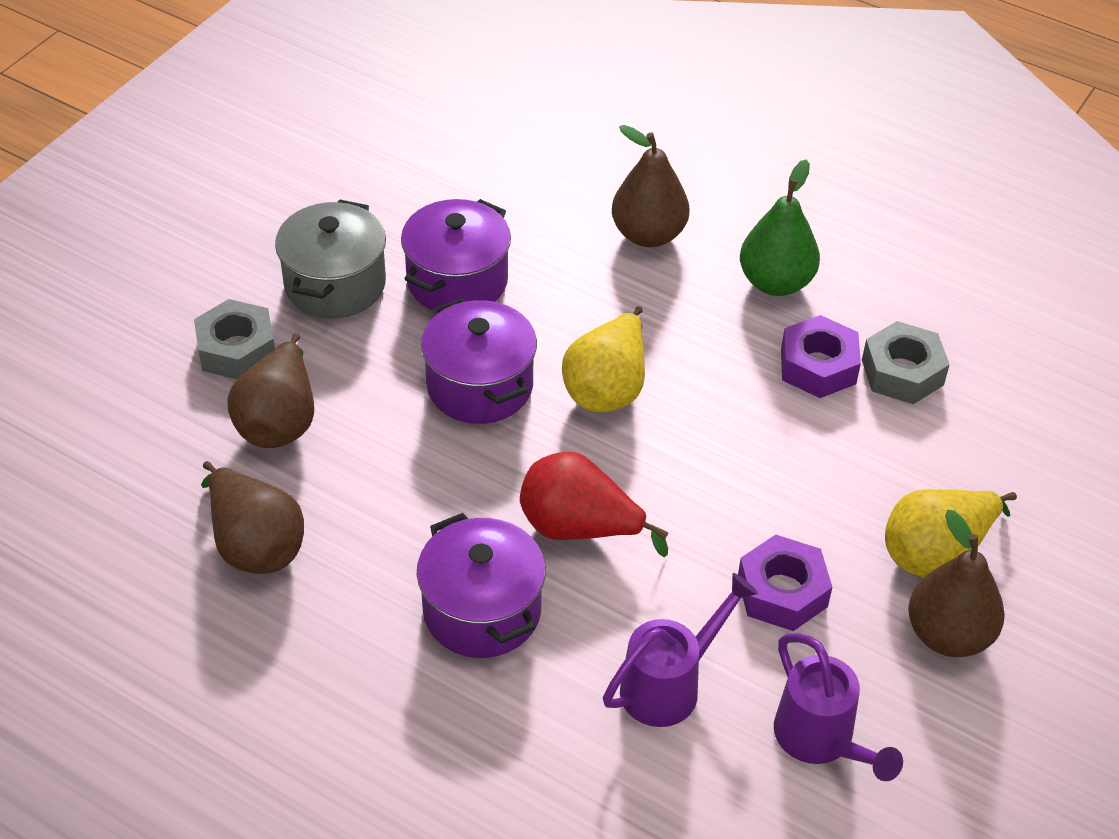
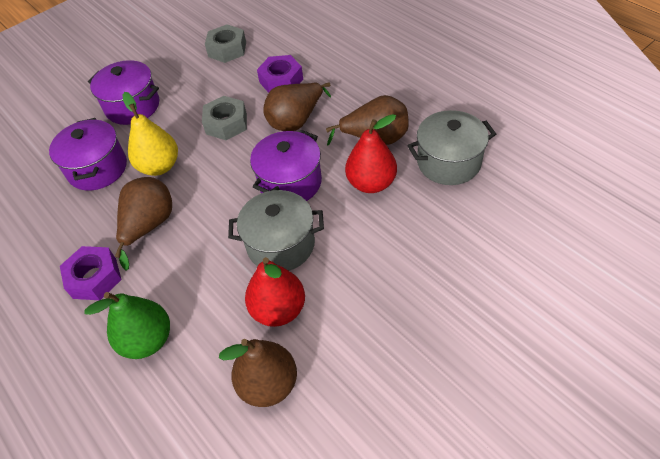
grey pot: [275,199,386,319] = 1 -> [228,190,324,271] [407,110,496,185] = 2
purple watering can: [603,573,758,727] [774,633,903,781] = 2 -> none = 0
red pear: [520,452,668,557] = 1 -> [245,257,305,327] [345,114,397,193] = 2
yellow pear: [562,306,645,412] [885,489,1017,577] = 2 -> [122,92,178,176] = 1

